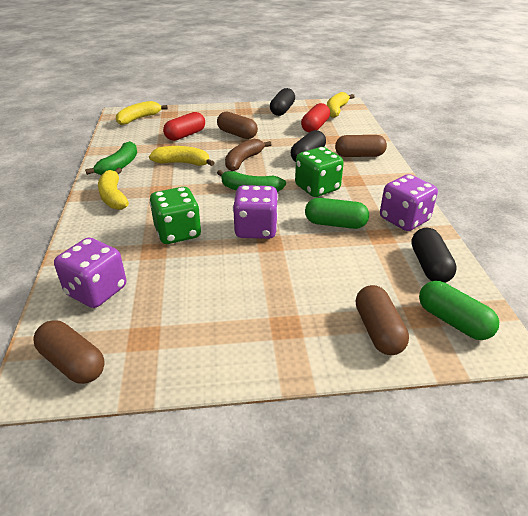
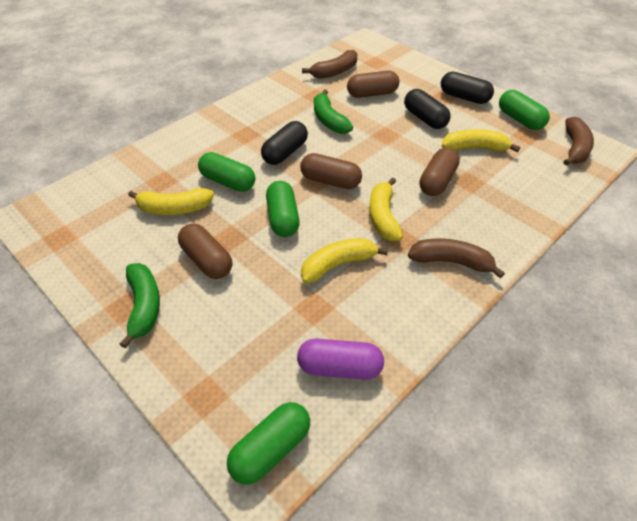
brown banana: [225,139,272,171] = 1 -> [302,50,357,79] [408,239,505,278] [563,117,594,166] = 3
green capsule: [305,198,369,229] [419,281,499,340] = 2 -> [198,152,255,192] [227,402,310,485] [266,181,300,237] [499,90,550,130] = 4
green dice: [149,187,201,244] [295,147,344,197] = 2 -> none = 0
purple capsule: none = 0 -> [297,338,384,380] = 1
purple dice: [54,238,126,308] [233,185,278,239] [380,174,438,231] = 3 -> none = 0
red capsule: [163,112,205,141] [301,103,330,132] = 2 -> none = 0

